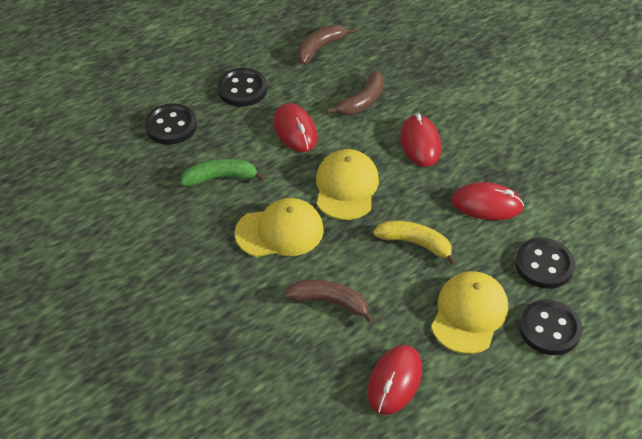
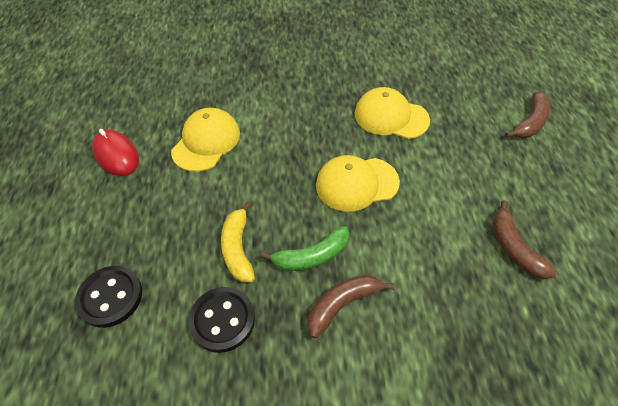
black button: [145,103,197,145] [217,68,267,107] [515,238,575,289] [519,299,582,355] = 4 -> [75,266,142,328] [188,287,255,353] = 2
red mouse: [273,103,317,152] [367,345,422,415] [400,113,441,167] [451,182,524,220] = 4 -> [92,129,139,176] = 1

